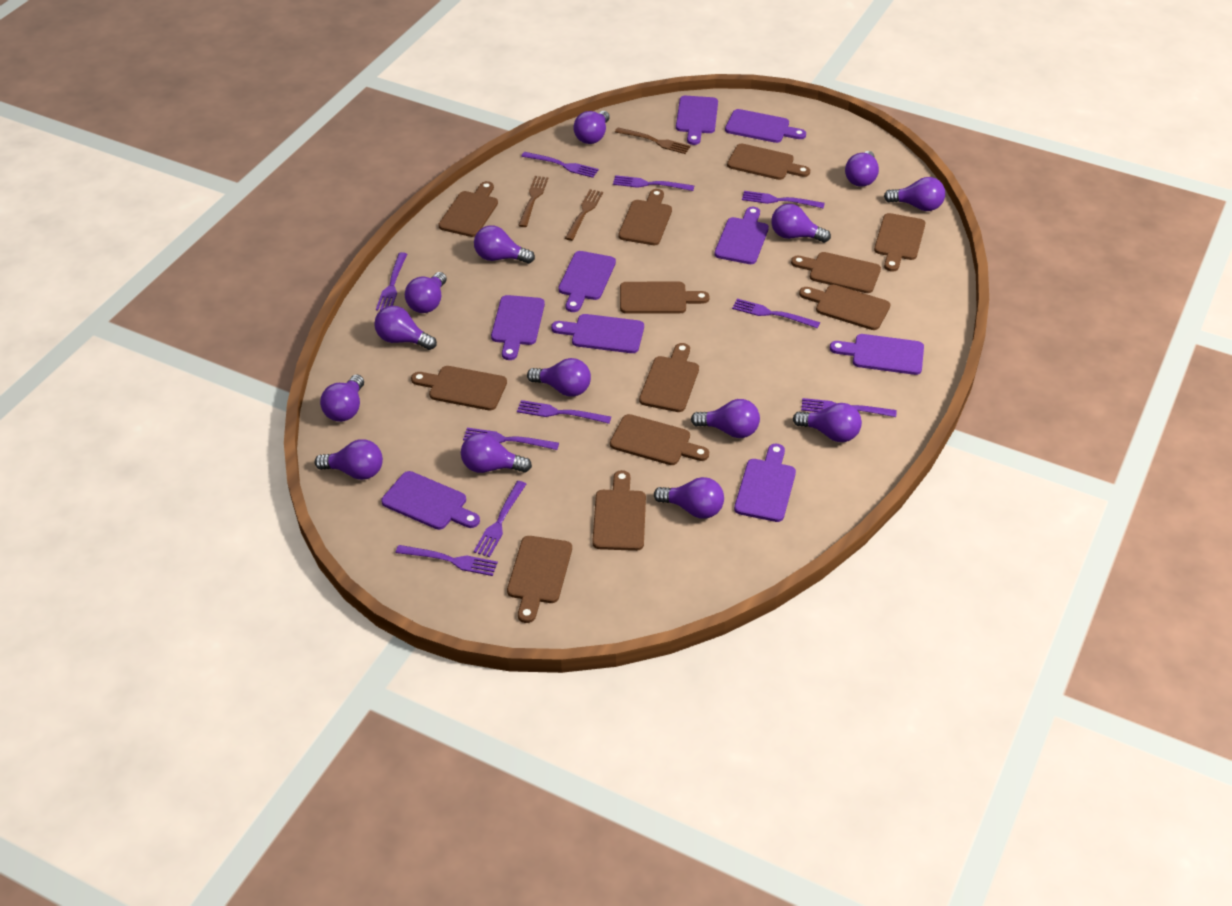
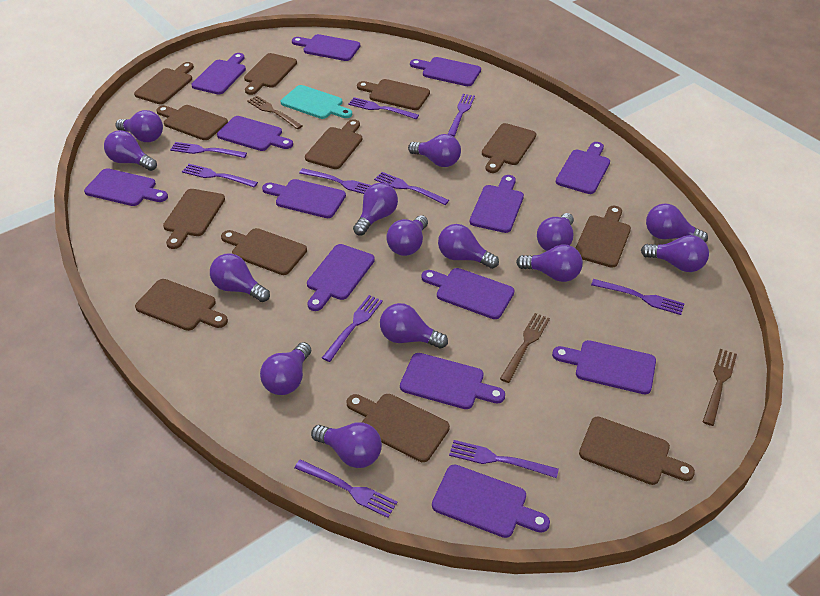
purple cutting board: [381,471,480,530] [491,295,545,360] [551,314,644,353] [558,251,616,312] [676,96,718,145] [714,207,769,264] [725,109,806,143] [734,444,796,522] [830,334,924,375] = 9 -> [84,168,168,206] [191,53,246,95] [217,116,293,151] [262,179,346,218] [292,34,360,61] [307,244,375,311] [400,353,505,409] [410,57,481,86] [421,268,514,319] [432,464,550,538] [470,175,524,233] [552,340,656,394] [556,142,610,194] = 13
turquoise cutting board: none = 0 -> [281,85,352,119] = 1

